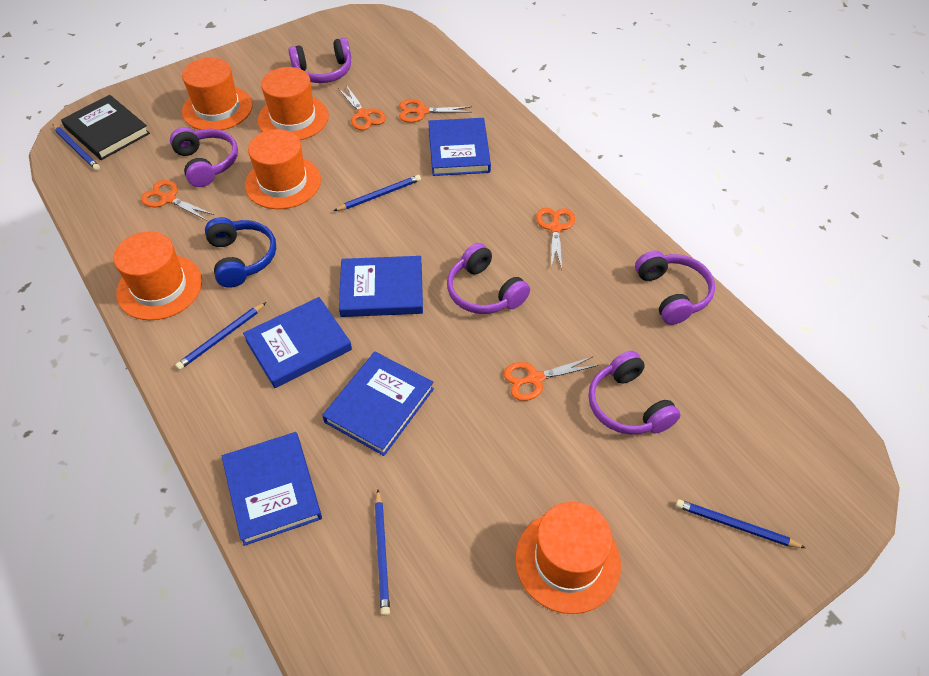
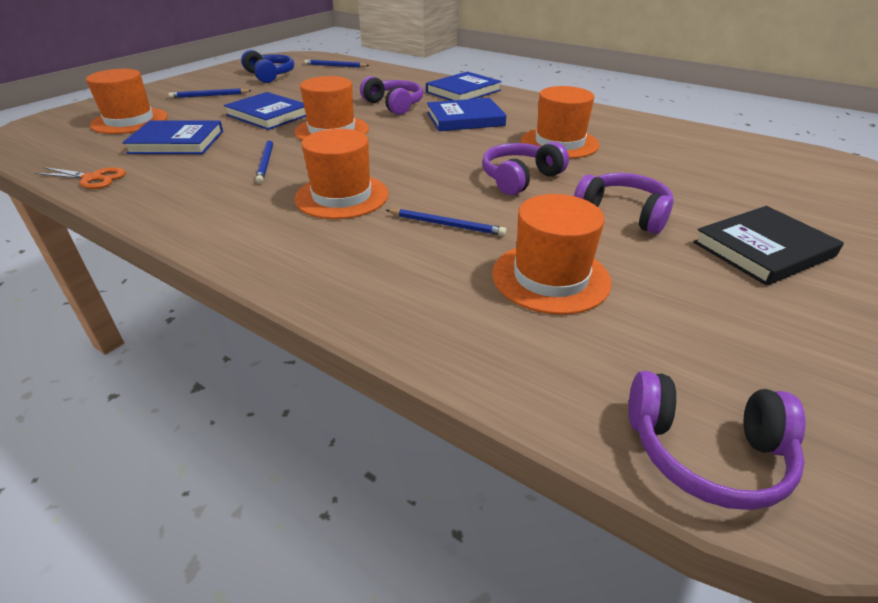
blue book: [222,432,322,546] [243,297,352,388] [322,352,434,456] [339,256,423,317] [428,118,491,176] = 5 -> [122,120,223,154] [224,92,306,130] [426,71,502,101] [427,98,507,131] = 4
blue pencil: [53,124,100,171] [175,302,266,370] [334,175,421,211] [375,489,390,616] [676,499,806,548] = 5 -> [169,88,252,98] [256,139,273,183] [304,60,369,68] [386,209,507,236] = 4
orange scissors: [141,180,214,221] [338,85,386,130] [399,99,472,123] [504,357,598,401] [536,208,575,269] = 5 -> [35,167,126,189] = 1
purple headphones: [170,127,238,187] [288,38,351,83] [447,243,530,314] [588,351,680,434] [635,251,715,325] = 5 -> [360,76,423,115] [482,142,569,195] [574,173,674,234] [628,371,805,510] = 4

